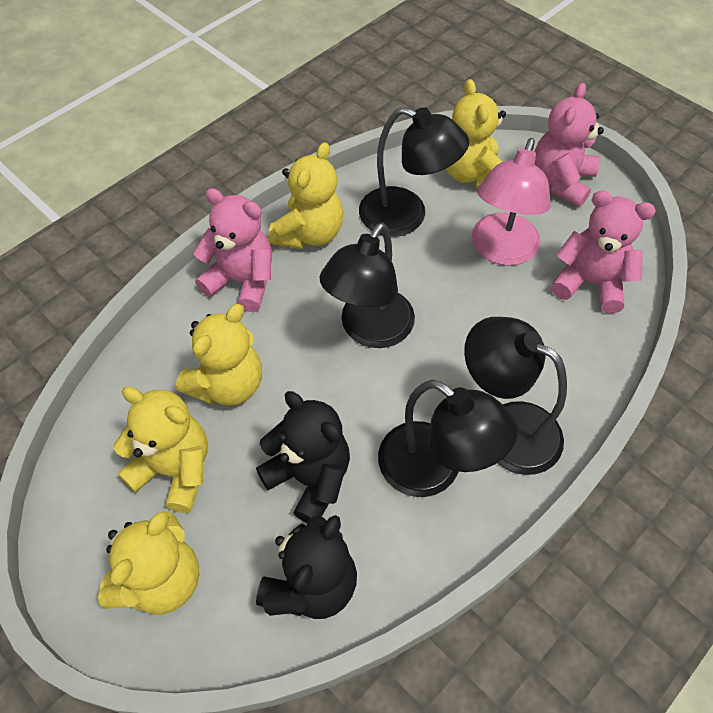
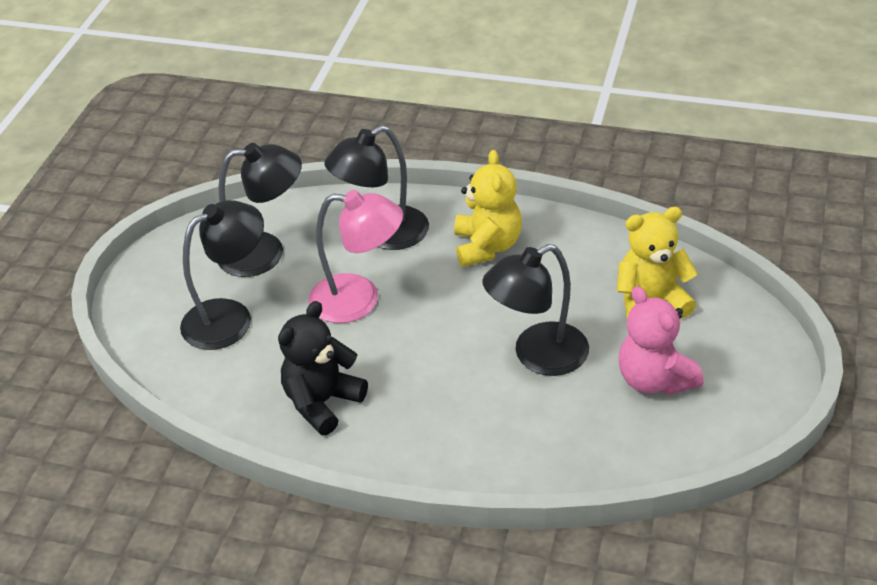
black teddy bear: [256,391,350,523] [256,515,357,619] = 2 -> [278,301,368,435] = 1
pink teddy bear: [193,188,272,312] [535,83,604,207] [551,190,656,313] = 3 -> [618,286,704,396] = 1
yellow teddy bear: [98,512,200,614] [113,387,208,513] [176,304,262,406] [268,142,343,249] [446,79,506,188] = 5 -> [454,150,522,267] [617,207,698,318] = 2

